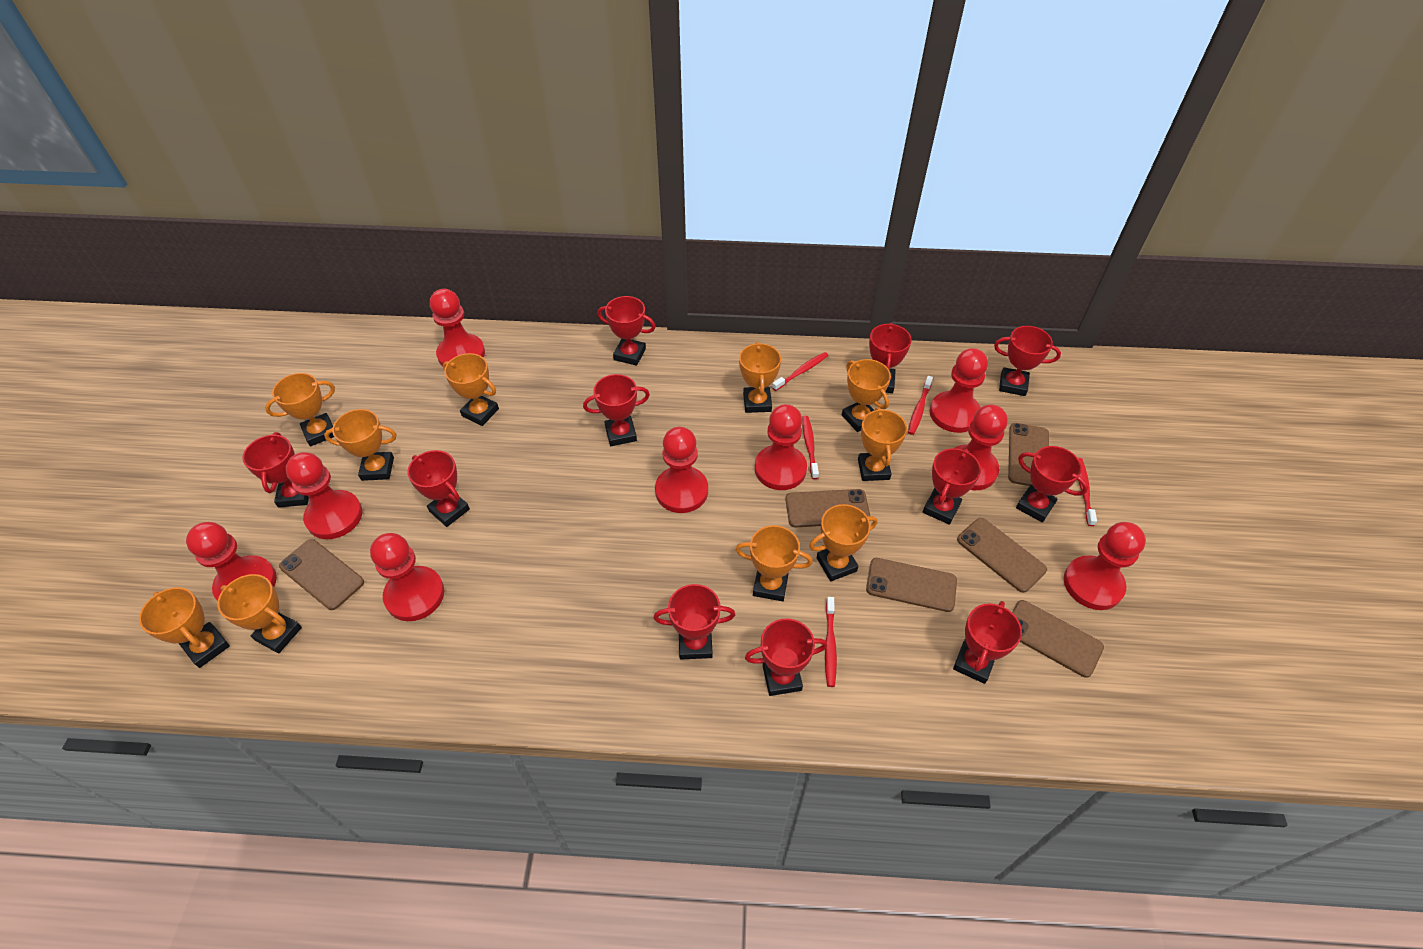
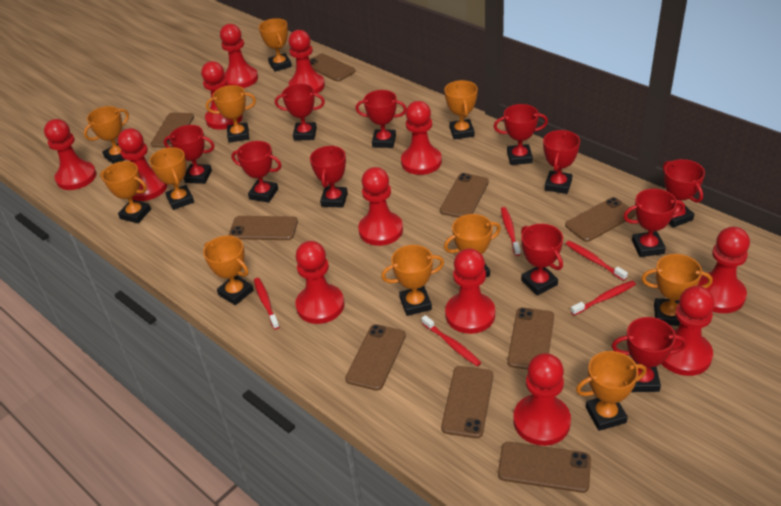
brown phone: [279,539,364,610] [785,489,870,527] [866,558,957,612] [957,518,1047,593] [1008,423,1049,486] [1012,600,1104,678] = 6 -> [151,113,194,148] [229,216,298,240] [309,53,356,82] [345,324,406,391] [440,173,489,218] [441,366,493,438] [498,442,591,493] [507,308,554,370] [565,197,635,242] = 9
orange trophy: [139,587,230,668] [217,574,302,654] [265,373,335,446] [324,409,397,481] [443,353,499,426] [736,525,813,601] [739,342,781,413] [809,504,877,581] [842,359,891,432] [858,407,907,481] = 10 -> [84,106,129,164] [100,161,151,223] [149,147,194,210] [203,236,253,305] [206,85,256,143] [259,18,292,72] [381,245,444,316] [444,80,478,140] [444,214,501,277] [576,351,647,431] [641,254,713,326] = 11
red pawn: [186,522,277,601] [286,452,362,539] [370,533,445,621] [430,289,485,367] [655,427,708,513] [755,404,807,490] [930,348,988,433] [955,404,1008,490] [1064,522,1146,610] = 9 -> [44,119,96,190] [118,128,167,201] [201,61,243,130] [220,24,258,88] [288,30,325,93] [295,241,344,324] [358,167,403,246] [401,101,442,175] [445,248,495,334] [513,353,571,446] [661,286,715,376] [697,227,750,313] = 12

